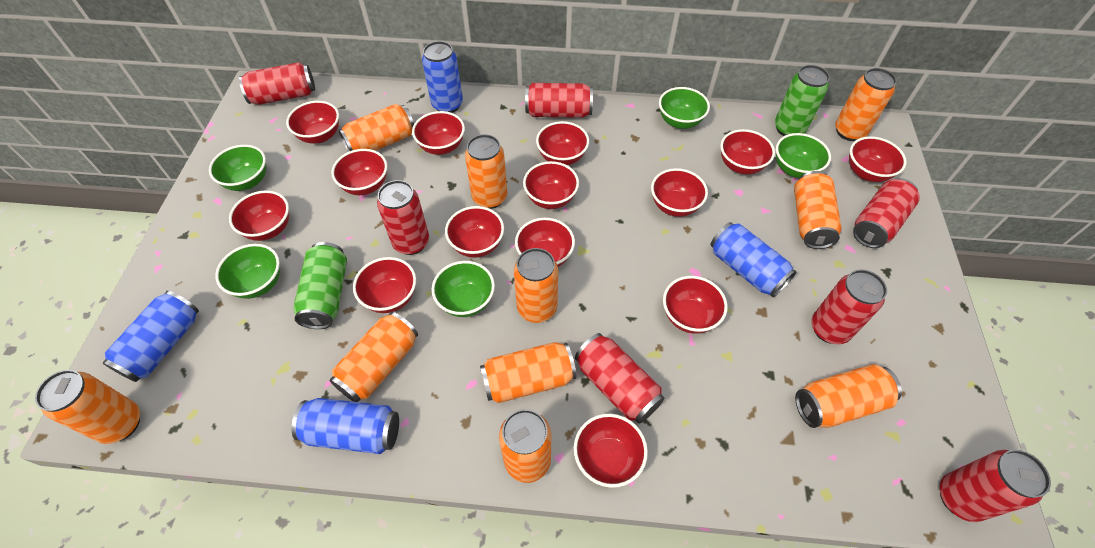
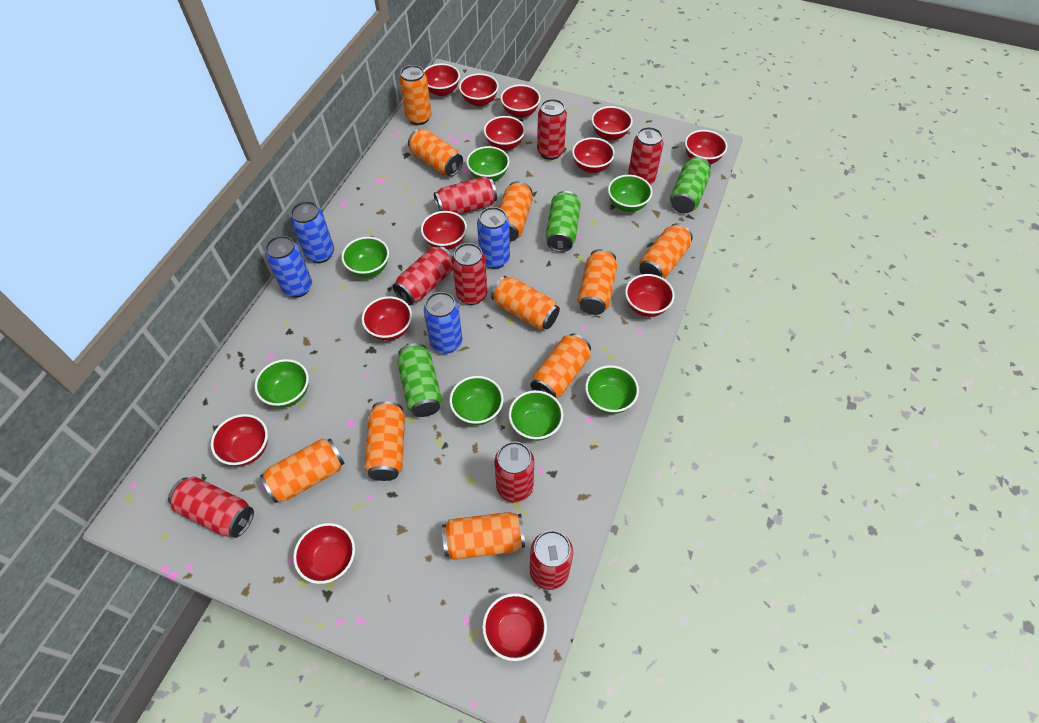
green bowl: [209,145,266,191] [215,244,280,299] [432,261,495,317] [659,87,710,129] [776,133,831,178] = 5 -> [255,359,309,408] [341,237,389,278] [449,376,504,425] [466,146,509,181] [509,390,563,441] [585,365,639,414] [608,175,653,212] = 7
green can: [293,242,347,329] [775,65,830,136] = 2 -> [397,343,442,417] [546,191,581,252] [670,156,711,213] = 3
red bowl: [229,190,289,241] [286,101,339,143] [331,149,387,195] [353,257,416,313] [412,111,465,155] [445,206,504,258] [515,218,575,267] [523,161,579,209] [536,121,589,165] [574,414,648,488] [651,168,708,217] [663,276,728,334] [720,129,775,174] [849,136,907,182] = 14 -> [211,414,268,466] [293,523,355,584] [362,296,412,341] [421,211,467,250] [424,63,460,96] [459,73,499,107] [482,593,547,661] [484,116,525,151] [500,84,541,118] [572,137,615,173] [591,106,633,141] [625,274,675,317] [685,130,728,164] = 13
red can: [239,62,315,105] [377,180,429,255] [525,83,593,118] [575,333,664,424] [811,270,887,344] [853,178,920,248] [940,450,1051,522] = 7 -> [168,476,254,538] [393,246,453,305] [434,176,497,214] [452,243,487,305] [494,441,534,502] [530,530,573,590] [537,99,567,160] [628,127,663,185] = 8

